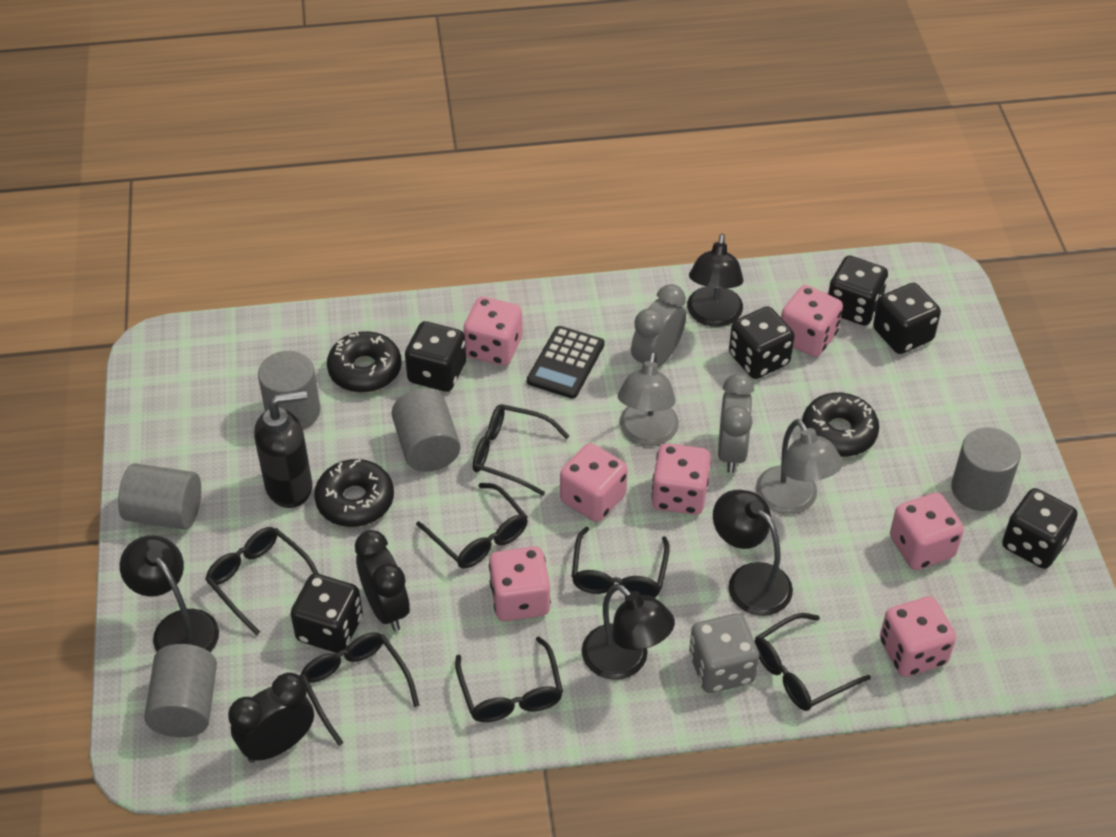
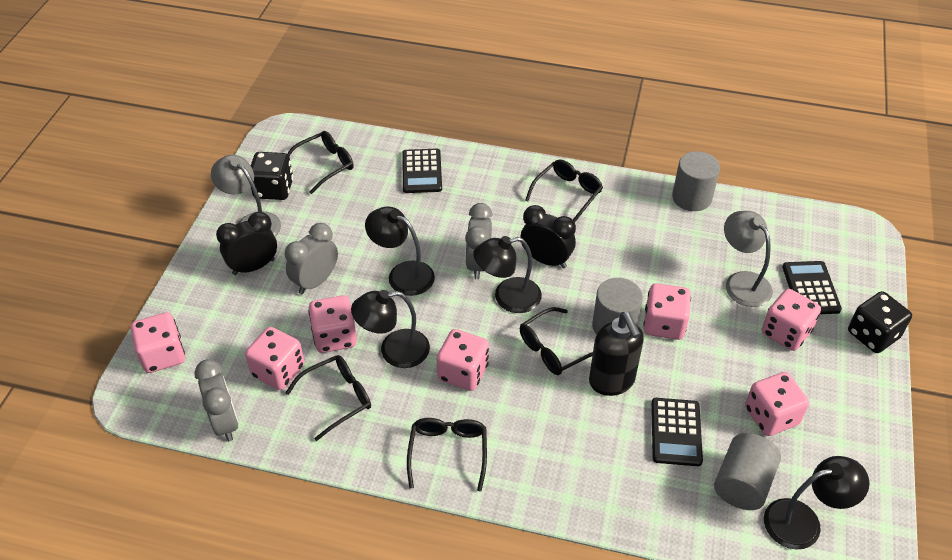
black calculator: [527,326,604,399] = 1 -> [402,149,442,193] [651,398,703,466] [783,261,842,314] = 3
black dice: [291,574,363,653] [405,321,466,392] [729,306,795,379] [828,256,888,326] [873,283,941,354] [1002,488,1078,569] = 6 -> [251,152,293,200] [848,291,912,353] = 2
black donut: [314,459,394,527] [327,331,401,393] [802,393,879,457] = 3 -> none = 0
black glasses: [205,527,319,636] [300,632,419,746] [416,483,528,568] [455,637,563,722] [473,404,569,496] [572,527,670,598] [755,613,871,711] = 7 -> [285,355,371,441] [287,131,354,194] [407,418,487,491] [520,307,593,375] [525,159,603,222] = 5
grey clock: [631,284,686,368] [718,374,754,473] = 2 -> [194,359,239,441] [285,223,338,294] [465,203,493,279] = 3
grey cylinder: [118,463,201,529] [144,644,217,737] [258,351,320,430] [391,388,461,472] [951,427,1021,511] = 5 -> [592,278,643,335] [672,151,720,211] [714,433,781,510] = 3
grey dice: [689,613,759,693] = 1 -> none = 0

